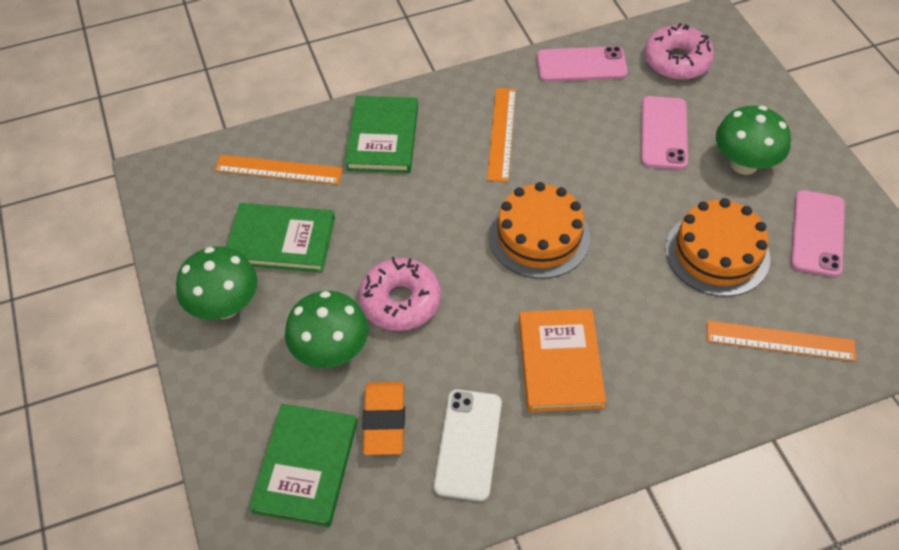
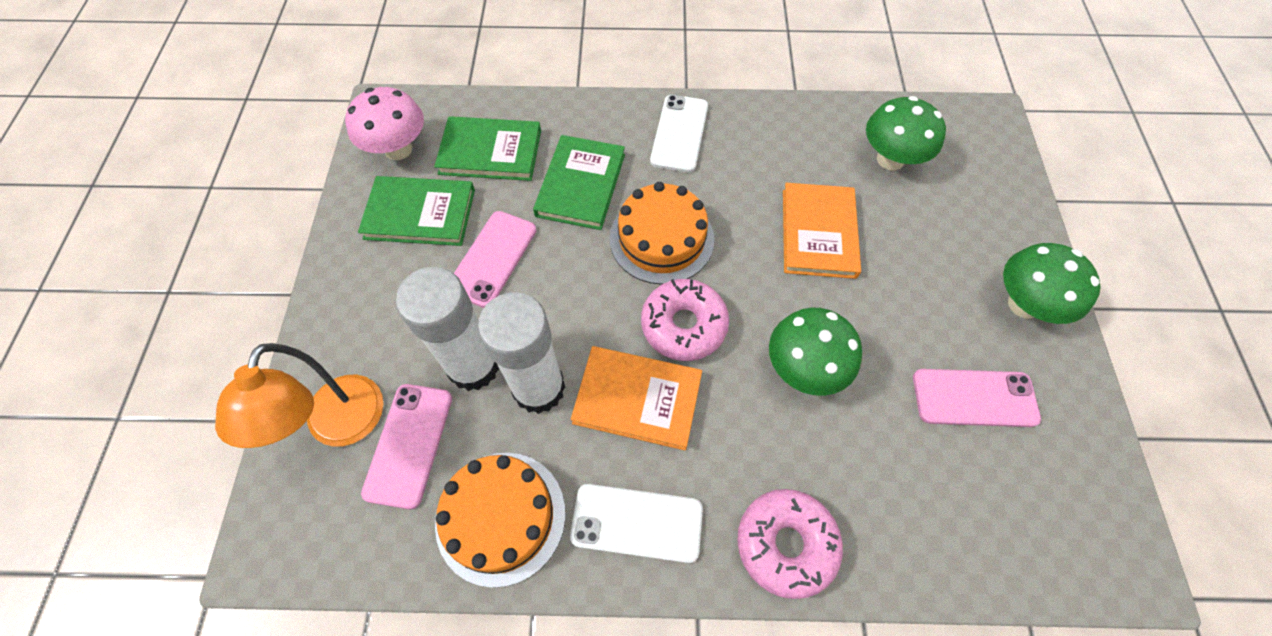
orange book: [519,309,606,412] = 1 -> [571,346,702,450] [783,183,861,279] = 2
orange eraser: [362,382,405,455] = 1 -> none = 0
orange lamp: none = 0 -> [215,343,383,448] = 1
orange ruler: [215,155,343,184] [487,88,516,182] [707,321,856,361] = 3 -> none = 0
pink mushroom: none = 0 -> [345,87,424,160] = 1
white glue stick: none = 0 -> [396,267,499,391] [478,292,565,414] = 2
white phone: [434,389,502,501] = 1 -> [570,484,703,563] [650,95,708,172] = 2

